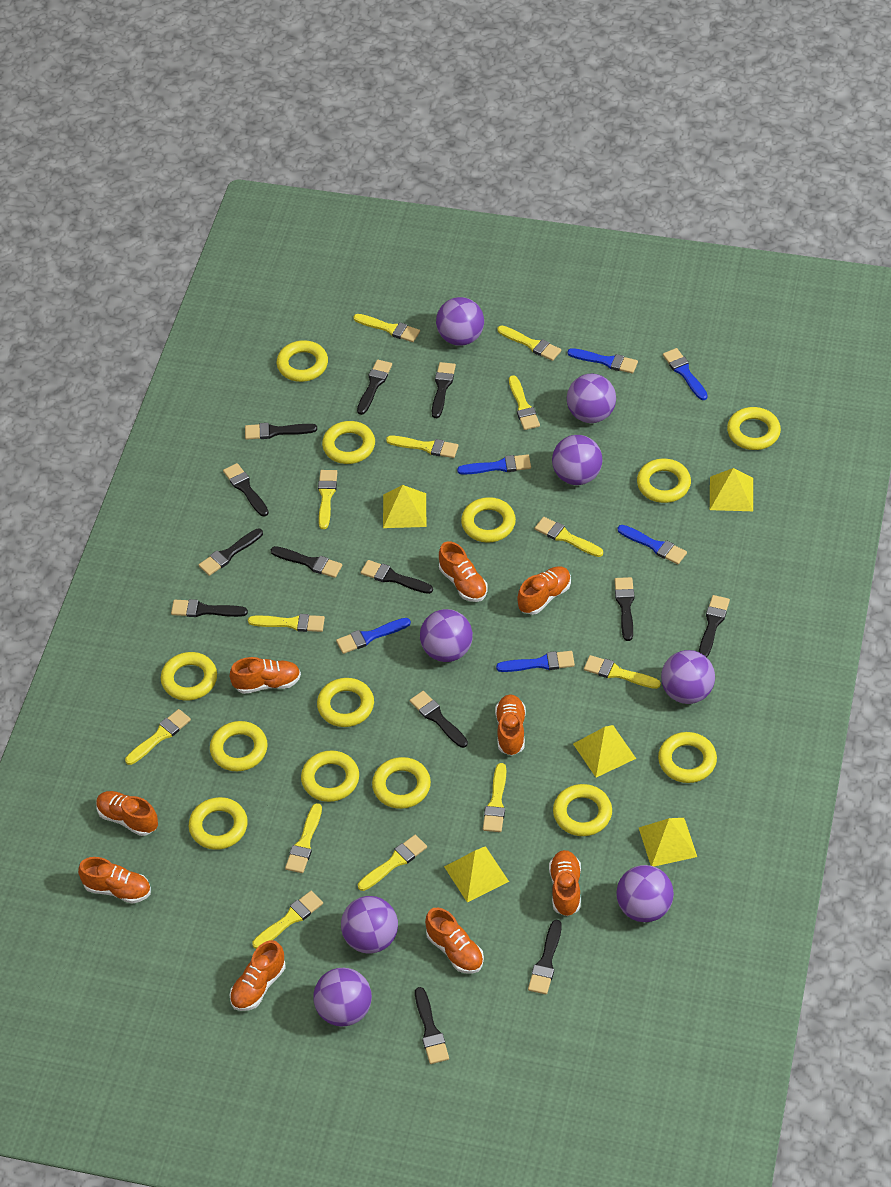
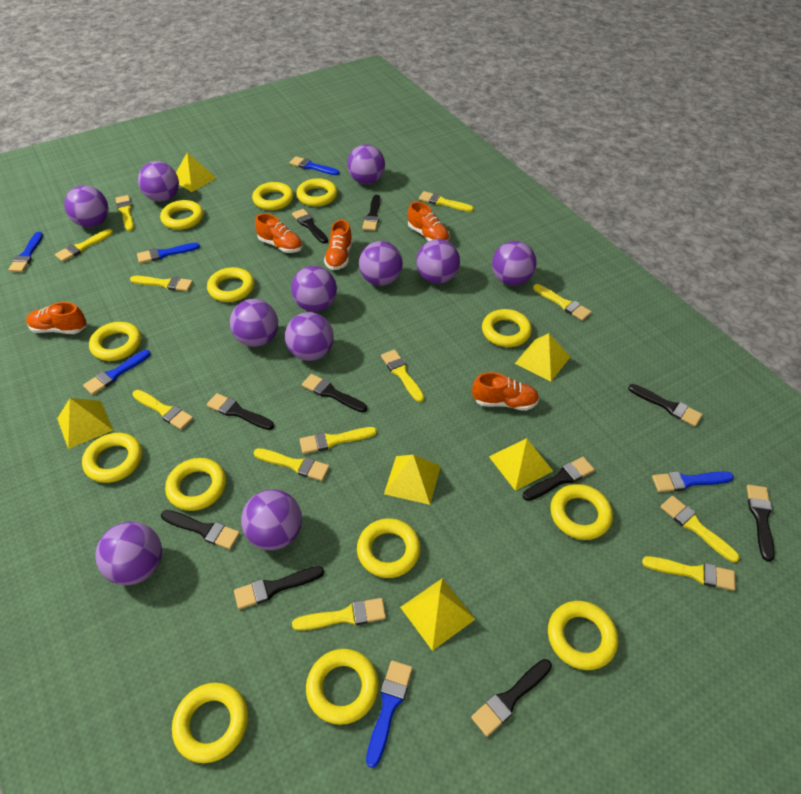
black brush: [171,599,248,617] [199,528,263,576] [223,463,269,516] [245,423,317,440] [271,546,342,578] [357,360,392,415] [361,560,433,594] [410,691,468,748] [415,987,449,1064] [432,362,456,418] [528,920,562,994] [615,577,634,641] [699,595,730,657] = 13 -> [161,510,240,549] [207,393,274,430] [234,566,324,609] [292,209,328,243] [302,374,367,413] [362,195,380,231] [471,659,552,737] [523,457,595,501] [628,384,703,426] [747,485,775,562] = 10
orange shoe: [78,857,151,904] [96,791,158,836] [230,657,301,694] [230,940,285,1011] [425,908,484,974] [439,541,488,602] [495,694,526,756] [517,566,571,615] [549,850,581,916] = 9 -> [26,302,87,334] [255,213,302,253] [324,219,353,270] [408,202,450,241] [472,372,539,411] = 5
purple ball: [313,968,372,1027] [341,896,398,954] [420,609,473,662] [436,297,484,346] [552,435,603,485] [567,374,616,423] [616,865,674,922] [661,650,715,704] = 8 -> [64,186,109,227] [96,522,162,585] [138,161,179,202] [230,299,278,347] [241,489,302,550] [285,312,334,361] [291,266,337,312] [347,144,385,184] [359,241,403,286] [416,239,460,284] [492,241,536,286] = 11
yellow brush: [125,709,191,765] [248,614,325,632] [252,891,323,949] [285,803,322,873] [318,470,337,529] [353,314,420,342] [358,835,427,891] [386,436,459,458] [483,763,506,832] [497,325,561,361] [509,375,540,430] [535,517,603,557] [584,655,661,689] = 13 -> [55,229,113,262] [115,195,134,231] [130,276,193,291] [132,390,193,430] [254,448,330,481] [292,598,386,631] [299,427,377,454] [381,349,424,402] [419,191,474,212] [533,284,592,321] [642,556,736,591] [660,496,740,562] = 12
yellow pyramid: [383,485,426,528] [444,846,509,902] [573,725,636,777] [639,818,697,867] [710,468,753,511] = 5 -> [57,398,113,449] [176,153,216,192] [384,455,441,505] [400,578,475,651] [489,438,553,491] [515,333,570,382] = 6

